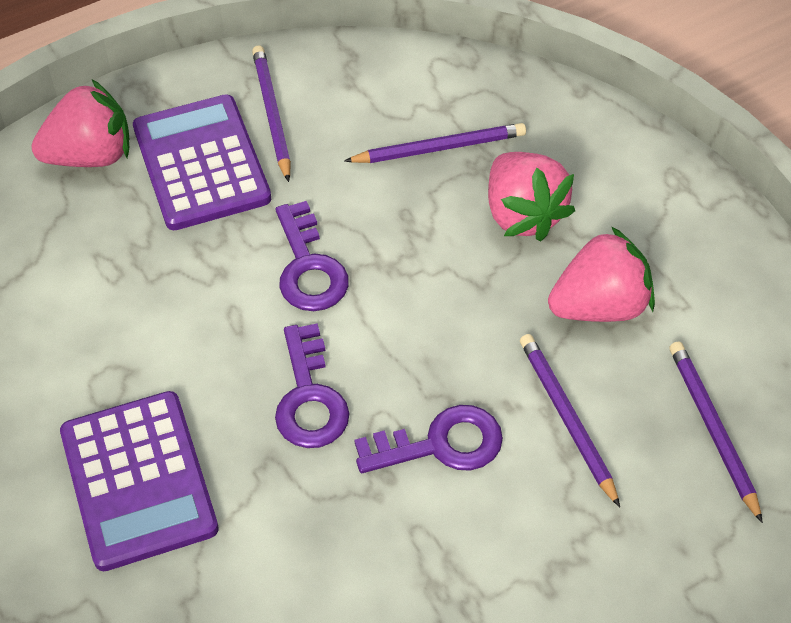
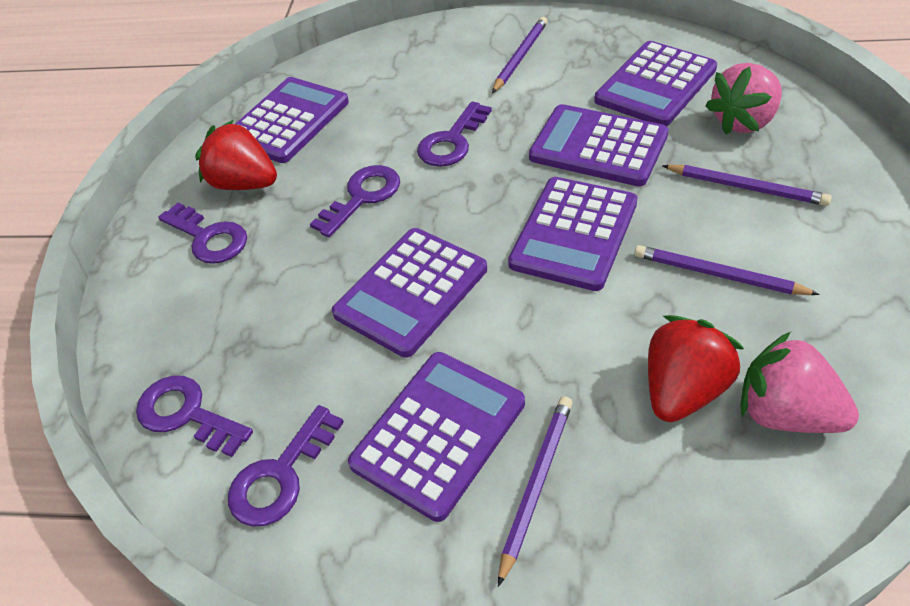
pink strawberry: [31,79,129,167] [488,152,575,241] [548,226,655,322] = 3 -> [705,63,782,135] [741,332,859,433] = 2
purple calculator: [60,391,219,571] [133,94,271,230] = 2 -> [235,77,349,163] [332,228,487,358] [348,352,525,522] [508,177,638,291] [529,104,669,186] [594,41,717,126] = 6
purple key: [275,201,349,311] [275,323,349,448] [354,405,503,473] = 3 -> [136,375,253,457] [158,202,247,264] [228,405,344,527] [310,165,400,237] [417,101,492,167] = 5
red strawberry: none = 0 -> [195,120,277,190] [648,315,744,422] = 2

